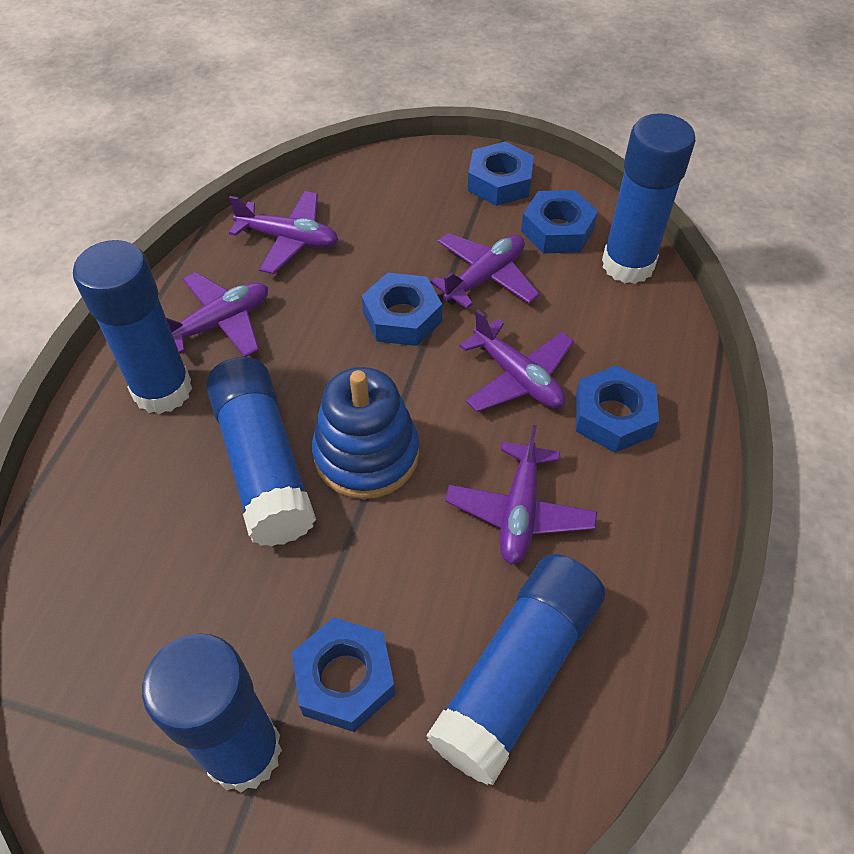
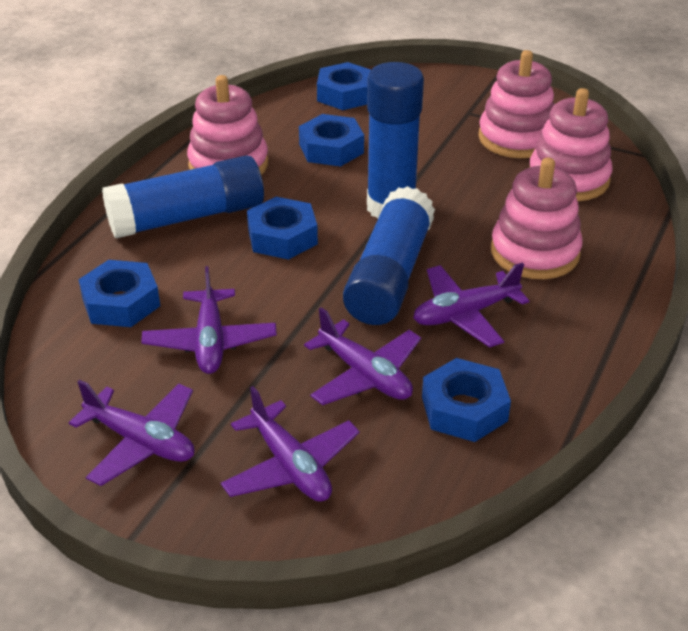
blue glue stick: [73,240,192,414] [142,633,282,793] [206,357,316,546] [426,554,605,785] [602,113,695,284] = 5 -> [102,156,264,238] [343,186,435,325] [367,62,424,219] = 3
blue stacking toy: [312,367,419,499] = 1 -> none = 0
pink stacking toy: none = 0 -> [187,75,268,175] [478,50,554,158] [491,158,583,279] [529,88,612,201] = 4

